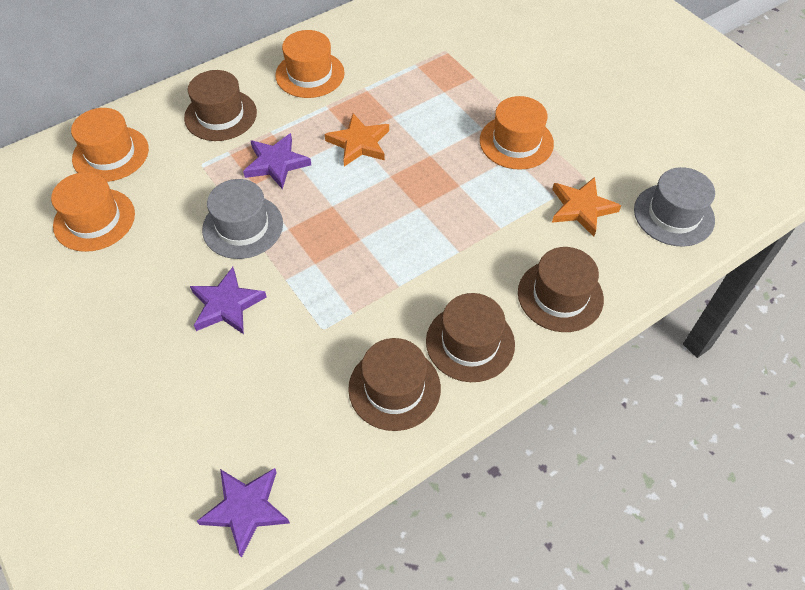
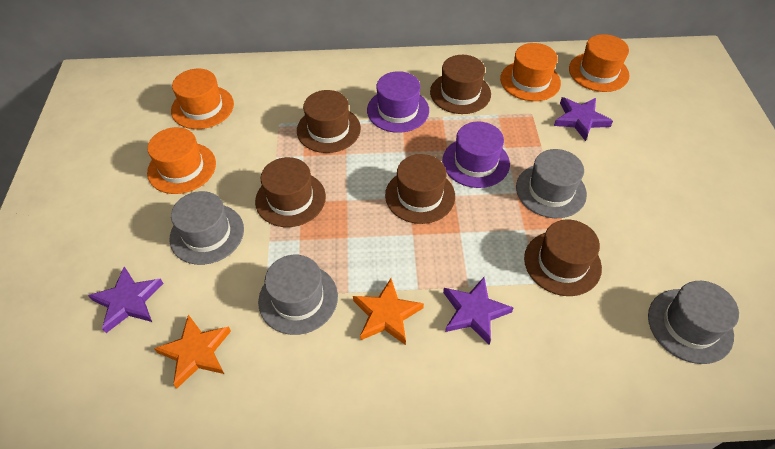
brown hat: [184,70,257,141] [348,338,441,431] [426,293,515,382] [518,247,604,332] = 4 -> [255,157,326,227] [297,90,361,153] [385,154,455,224] [430,55,491,114] [524,219,602,296] = 5
grey hat: [202,179,283,259] [634,167,715,247] = 2 -> [169,191,244,265] [258,255,338,335] [516,149,587,218] [648,281,739,364] = 4
purple hat: none = 0 -> [367,71,429,133] [442,122,510,188] = 2

